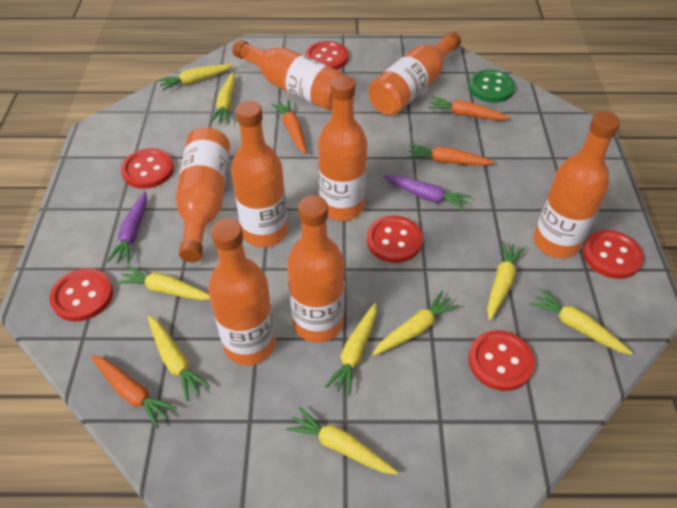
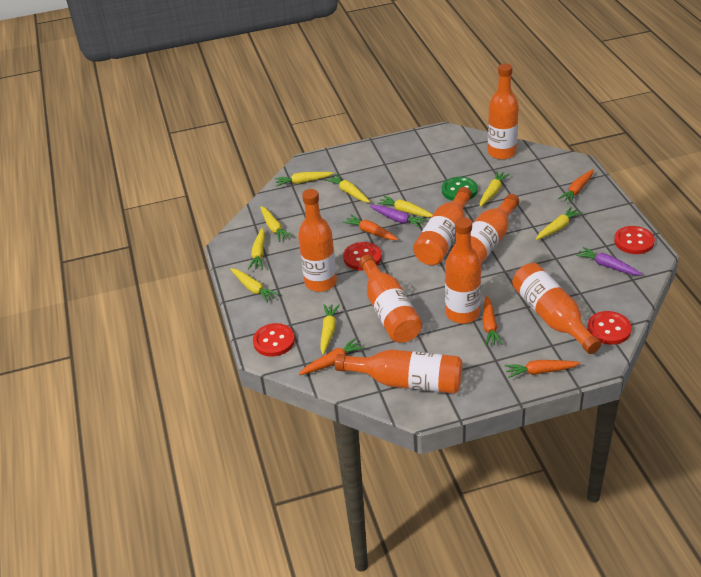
orange carrot: [91,355,177,429] [271,100,306,154] [407,144,495,165] [428,96,510,120] = 4 -> [298,338,365,375] [343,215,398,240] [482,295,503,346] [505,360,581,378] [558,169,593,203] = 5
red button: [50,268,113,322] [121,148,174,189] [305,41,348,70] [367,215,423,263] [468,330,535,391] [583,230,644,279] = 6 -> [253,323,295,357] [343,242,382,270] [587,311,632,345] [614,226,655,254] = 4

